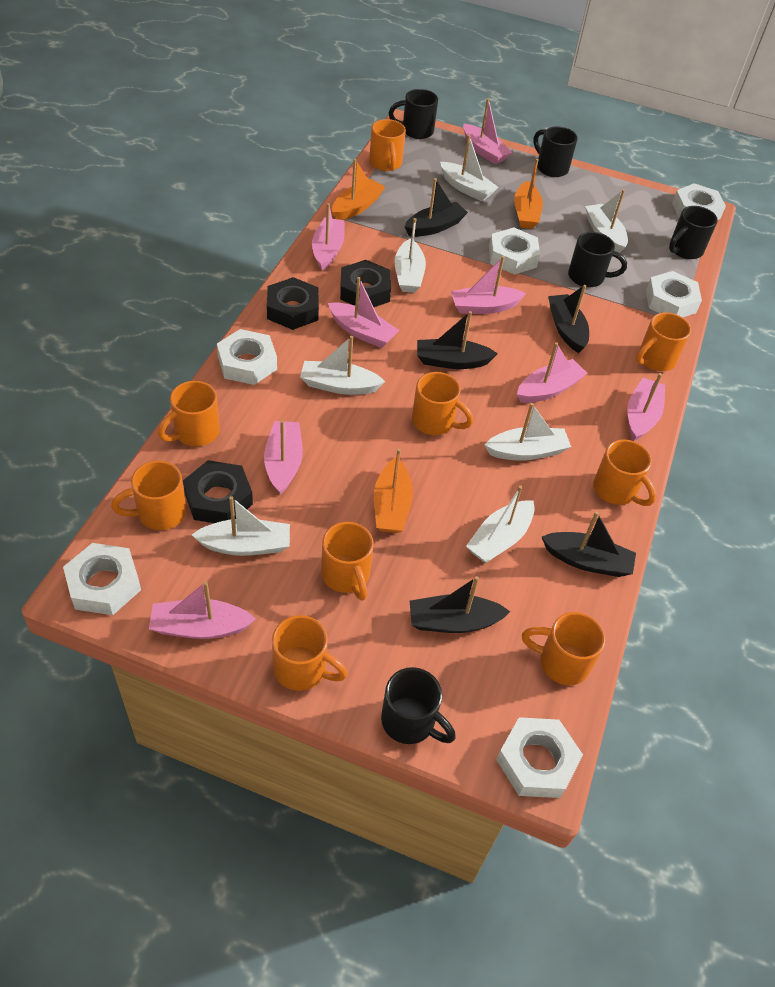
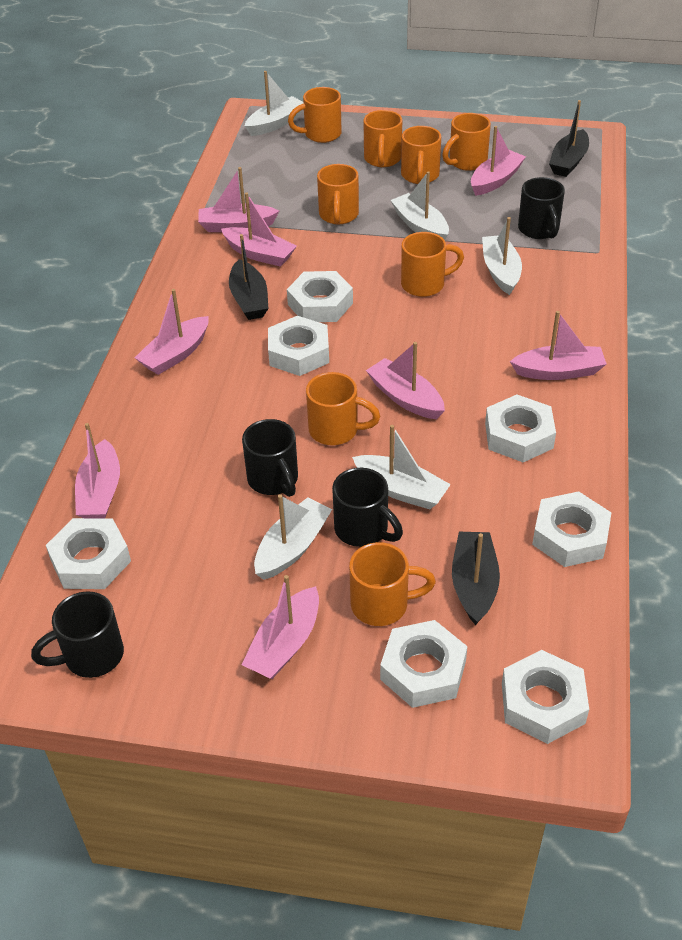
black boat: [404,178,468,237] [410,576,510,633] [417,311,498,369] [542,511,636,577] [548,285,589,353] = 5 -> [229,234,268,320] [452,532,500,625] [549,100,589,177] = 3
black mug: [381,667,456,744] [389,89,438,139] [533,126,577,177] [568,232,627,287] [669,206,718,259] = 5 -> [31,591,124,678] [242,419,298,497] [332,468,403,547] [518,177,565,239] = 4
black nut: [183,460,253,523] [267,277,319,330] [340,260,391,307] = 3 -> none = 0
orange boat: [332,159,385,220] [374,449,413,533] [514,159,543,229] = 3 -> none = 0
orange mug: [111,461,187,530] [158,381,220,446] [272,615,348,691] [321,522,374,601] [369,119,406,171] [412,372,473,435] [522,612,605,685] [594,440,656,506] [636,312,691,371] = 9 -> [288,87,341,143] [306,372,380,445] [317,164,359,224] [349,542,436,626] [363,110,402,167] [401,126,441,184] [401,232,464,297] [442,113,491,171] = 8
white boat: [192,496,290,556] [300,336,385,395] [394,218,426,293] [440,135,498,201] [466,485,535,564] [485,403,571,461] [585,189,628,253] = 7 -> [245,71,303,136] [254,494,332,580] [352,425,451,509] [390,171,449,240] [482,217,522,295] = 5
white nut: [63,543,141,615] [217,329,277,385] [489,227,540,275] [496,717,583,798] [646,271,702,317] [672,183,726,220] = 6 -> [46,518,131,589] [268,316,329,376] [287,271,353,322] [380,620,467,708] [485,395,556,462] [502,650,589,744] [532,491,612,567] = 7

